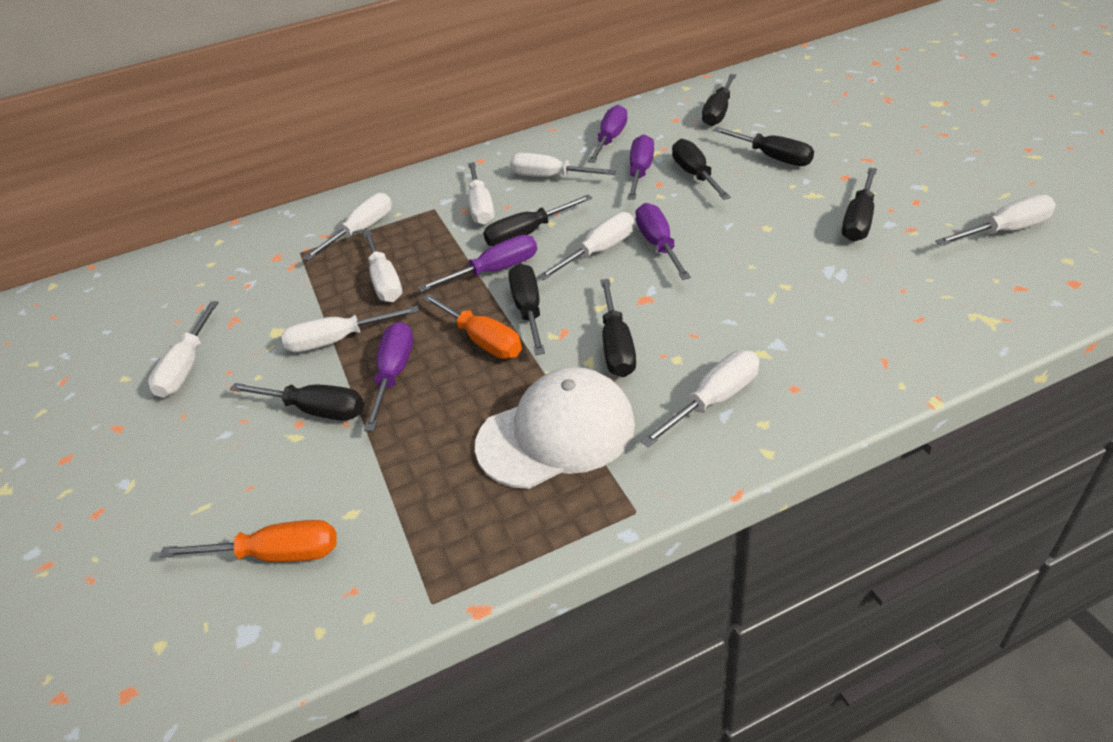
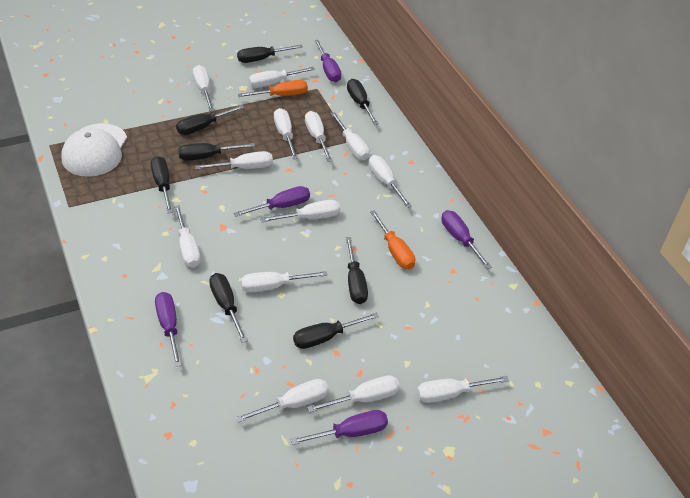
white screwdriver: [148,301,219,398] [281,306,419,352] [303,193,392,261] [363,231,402,302] [468,162,495,225] [510,153,616,177] [537,212,635,280] [640,350,759,447] [935,195,1056,246] = 9 -> [174,205,201,268] [193,65,214,111] [195,151,273,169] [236,379,329,423] [241,271,328,293] [249,67,315,88] [260,200,340,222] [274,108,298,159] [305,111,333,162] [307,375,400,413] [330,112,370,160] [368,155,412,208] [417,376,509,403] = 13

